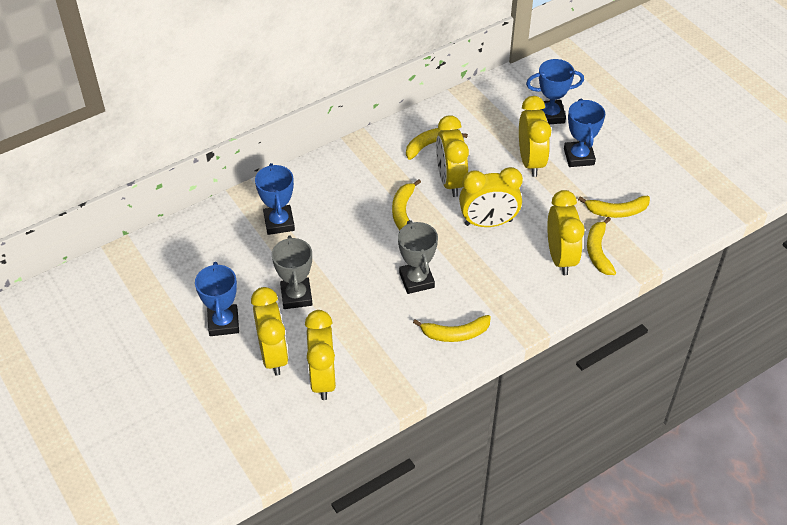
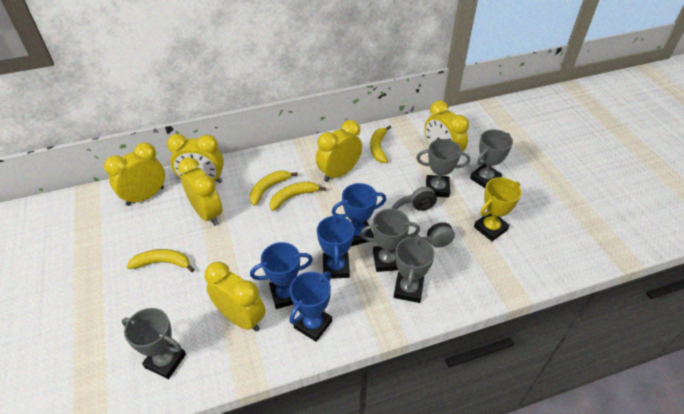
grey headphones: none = 0 -> [392,187,455,248] = 1
grey trophy: [272,236,313,309] [398,220,438,294] = 2 -> [122,308,186,379] [360,209,420,272] [394,235,435,303] [416,139,470,198] [470,129,513,188] = 5
yellow banana: [392,179,421,230] [406,128,468,160] [413,315,491,342] [578,196,650,218] [587,217,616,275] = 5 -> [126,249,195,272] [250,170,298,206] [270,182,326,211] [370,125,391,163] = 4
yellow trophy: none = 0 -> [474,177,522,241] = 1

